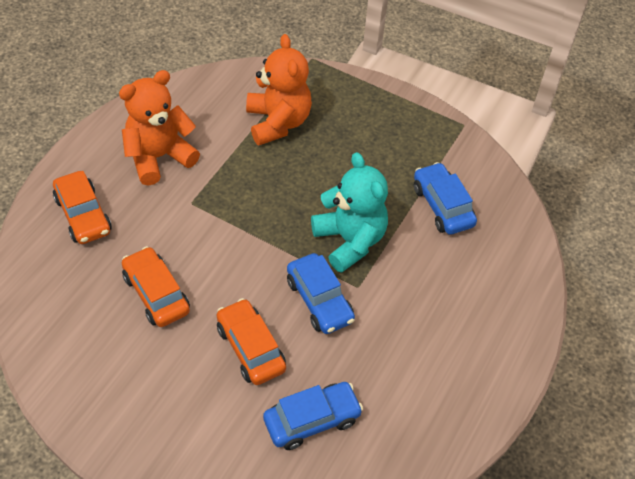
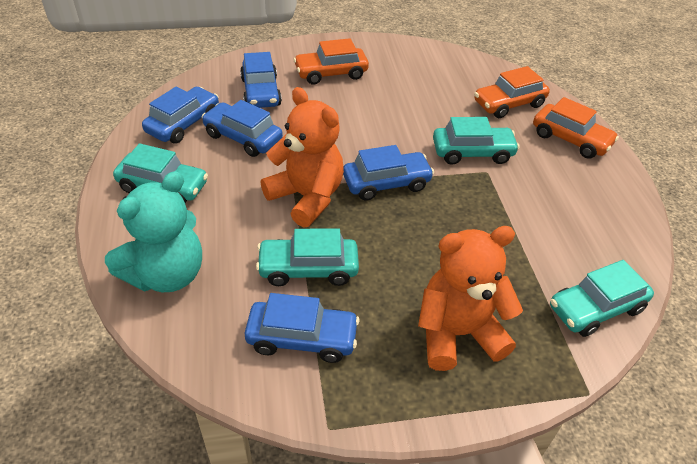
blue car: [263,382,363,450] [287,253,355,334] [414,162,477,235] = 3 -> [142,87,219,143] [202,100,283,157] [240,52,282,108] [245,293,360,363] [343,145,434,201] = 5
turquoise car: none = 0 -> [113,143,208,203] [256,228,359,286] [433,117,520,165] [550,260,654,337] = 4

